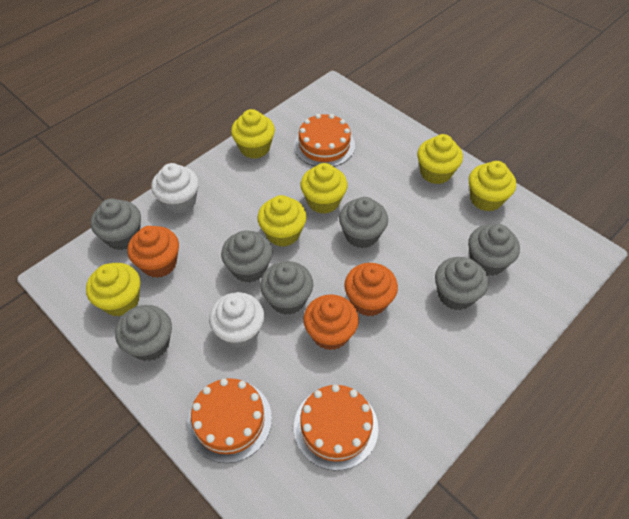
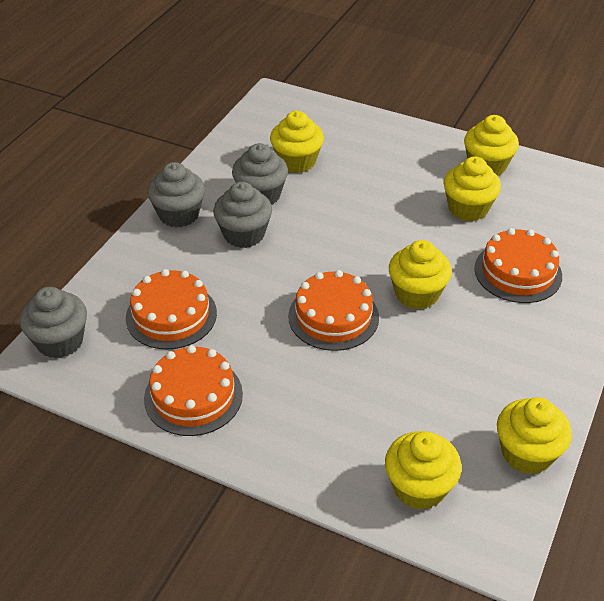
grey cupcake: [91,199,141,250] [115,305,172,361] [221,230,273,283] [260,261,313,315] [339,197,388,248] [435,257,489,310] [468,224,520,276] = 7 -> [20,287,87,359] [147,162,205,228] [213,182,272,248] [232,143,288,205] = 4
orange cake: [187,378,272,463] [294,114,355,167] [294,384,378,470] = 3 -> [126,269,217,350] [144,345,243,436] [288,270,379,351] [474,228,562,303] = 4
orange cupcake: [127,226,179,278] [303,295,359,350] [344,263,398,316] = 3 -> none = 0
white cupcake: [151,163,199,214] [209,292,264,348] = 2 -> none = 0

